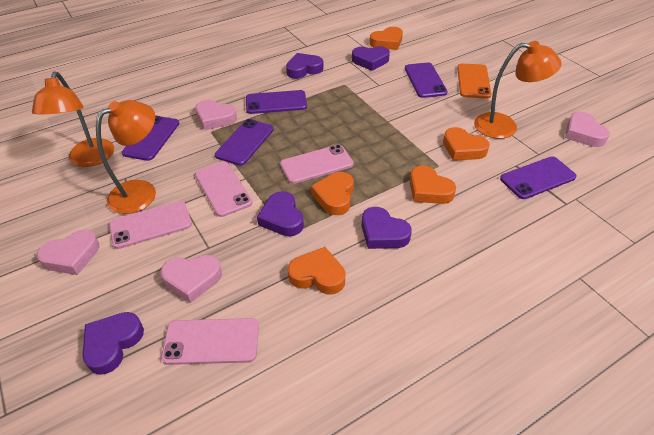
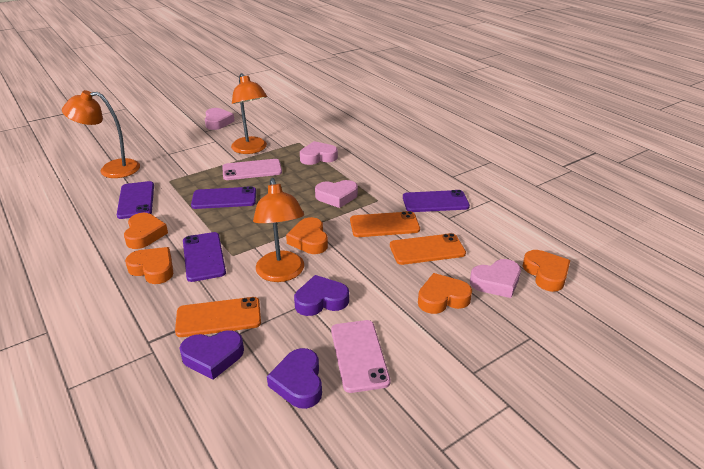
orange phone: [457,64,491,98] = 1 -> [175,297,261,337] [350,211,420,237] [390,233,466,265] = 3
pink phone: [109,201,192,249] [161,318,259,365] [195,162,253,217] [280,145,354,184] = 4 -> [222,159,282,180] [331,320,390,393] = 2
purple heart: [82,312,144,375] [257,191,304,236] [286,53,324,79] [352,46,390,71] [362,207,412,249] = 5 -> [179,330,244,380] [267,348,322,409] [294,275,349,316] = 3
purple phone: [122,115,179,161] [215,119,274,166] [246,90,307,114] [405,63,448,98] [500,156,577,199] = 5 -> [117,181,154,219] [183,232,226,282] [191,186,256,209] [403,190,470,212] = 4

